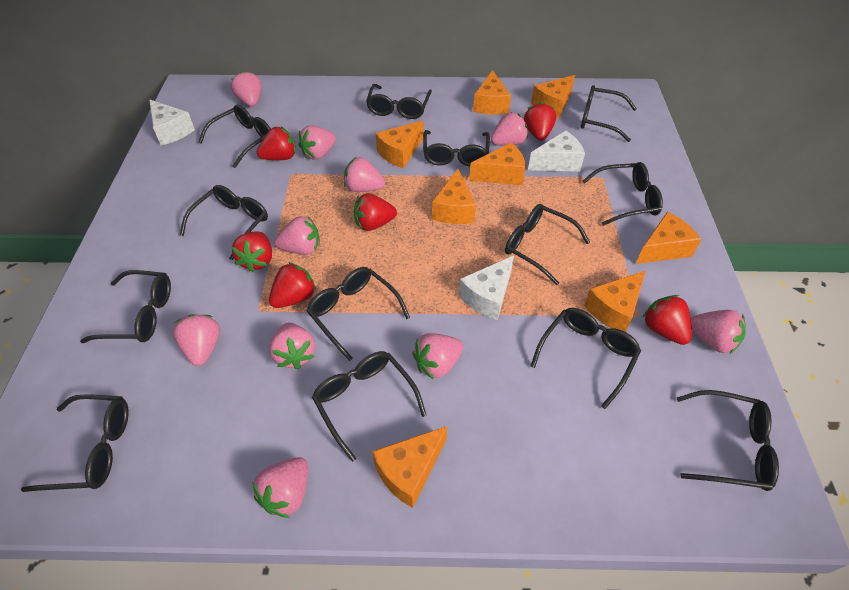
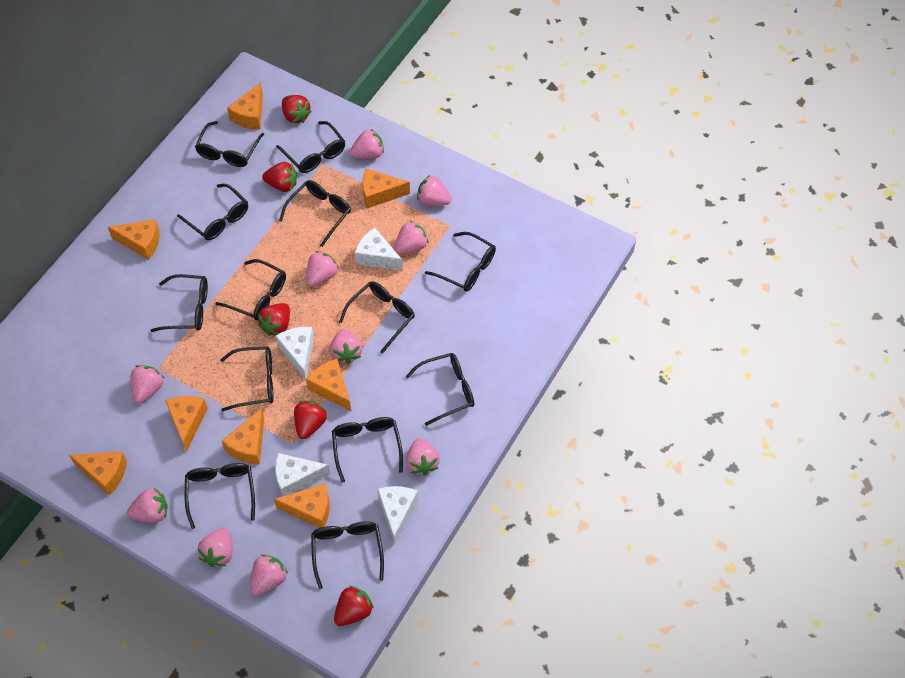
red strawberry: [231,231,272,272] [256,127,296,160] [269,262,316,308] [354,193,397,231] [524,102,556,141] [642,295,692,345] = 6 -> [258,303,290,336] [262,162,297,192] [282,95,312,123] [294,401,327,439] [334,586,374,626] = 5
white cheese: [149,99,195,145] [459,256,514,320] [528,130,585,172] = 3 -> [275,327,314,380] [275,453,330,496] [355,227,403,271] [377,486,418,544] = 4

